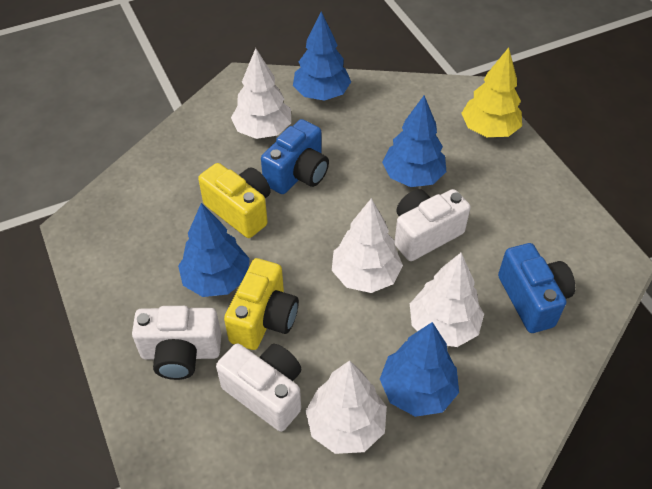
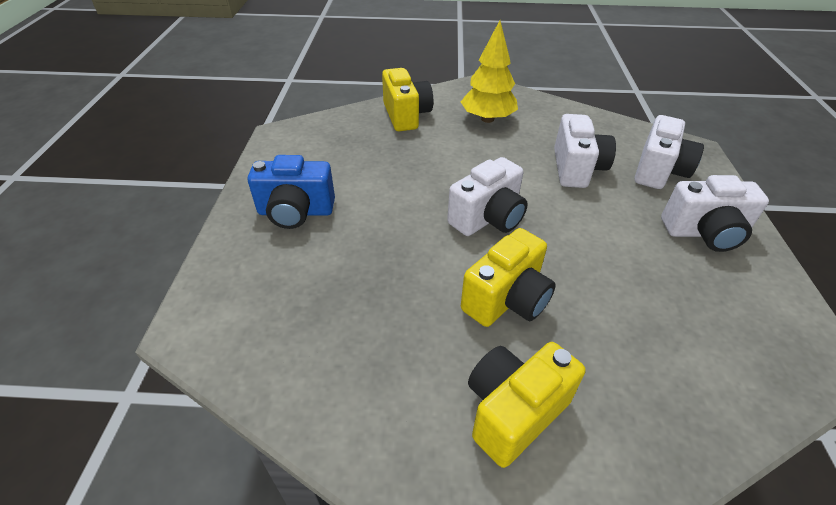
blue camera: [261,119,329,194] [498,243,575,333] = 2 -> [248,155,335,229] = 1
blue tree: [178,203,250,297] [293,11,351,101] [380,322,459,417] [382,95,446,187] = 4 -> none = 0
white camera: [132,306,221,380] [216,343,301,432] [395,189,471,261] = 3 -> [447,157,528,236] [554,114,616,188] [635,115,704,189] [661,175,769,252] = 4
white tree: [231,48,291,139] [306,360,387,454] [332,198,403,293] [410,253,484,347] = 4 -> none = 0
yellow camera: [198,163,270,238] [224,258,299,350] = 2 -> [382,68,433,131] [461,228,556,327] [468,342,585,468] = 3

